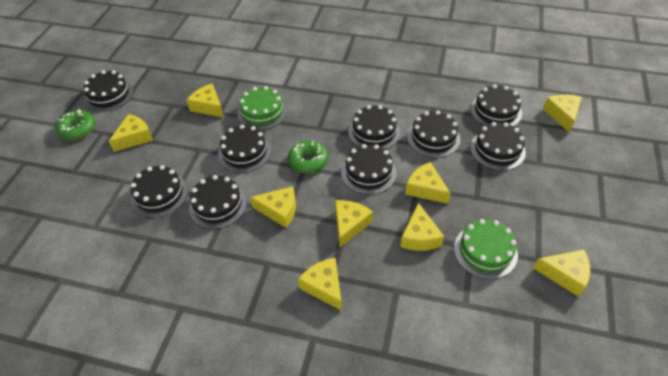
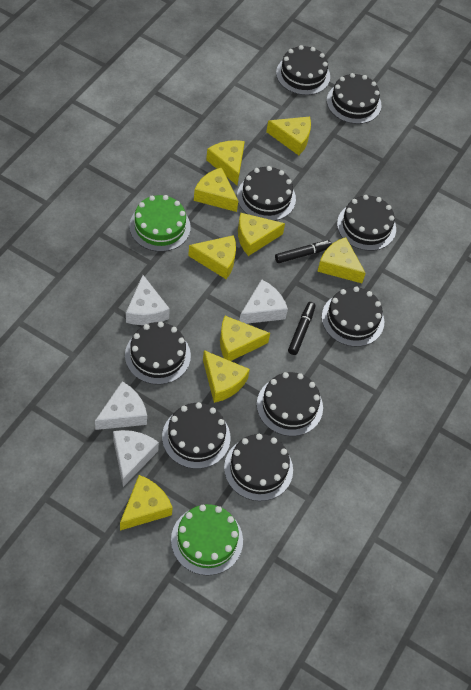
black marker: none = 0 -> [275,240,332,263] [288,302,316,355] = 2
green donut: [56,109,95,140] [288,141,328,173] = 2 -> none = 0
white cheese: none = 0 -> [95,381,147,430] [113,430,159,487] [126,275,170,325] [239,279,288,324] = 4

